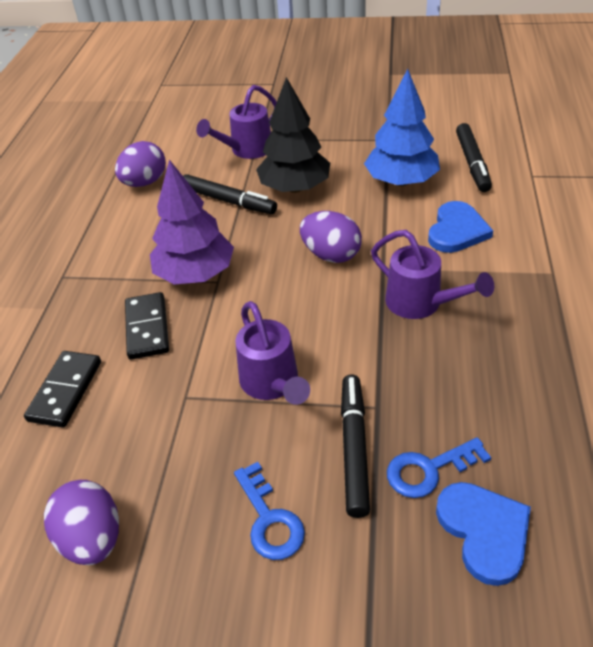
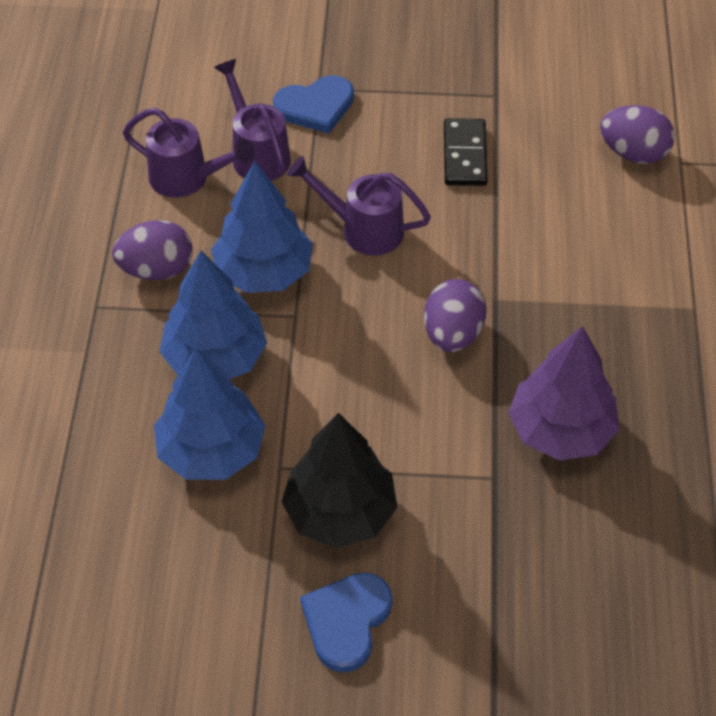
black domino: [24,351,101,428] [125,292,169,360] = 2 -> [444,118,488,186] = 1
black marker: [183,174,277,214] [341,374,370,518] [456,123,492,192] = 3 -> none = 0
blue key: [234,462,305,560] [387,437,491,498] = 2 -> none = 0
blue tree: [364,69,440,186] = 1 -> [154,348,266,480] [160,251,267,379] [211,161,313,293] = 3

